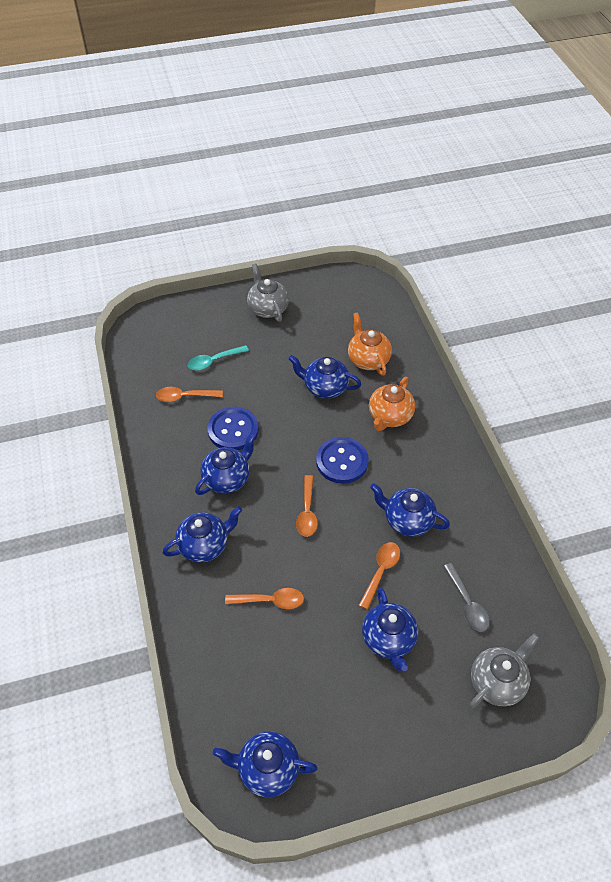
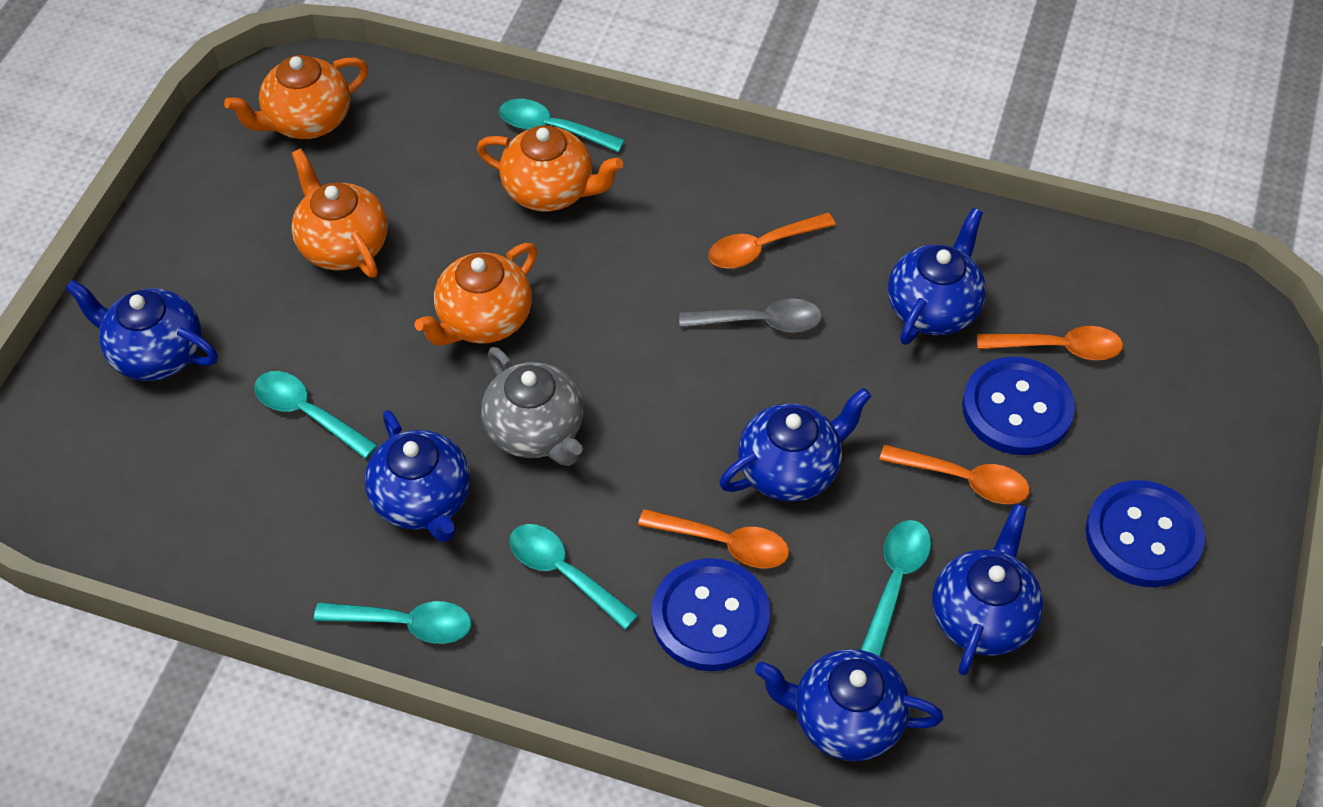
blue button: [207,407,259,450] [316,437,369,484] = 2 -> [651,558,770,671] [962,357,1075,455] [1085,480,1205,587] = 3
grey teapot: [247,263,289,322] [470,634,539,708] = 2 -> [481,347,583,466] = 1
orange teapot: [348,312,392,376] [369,377,415,431] = 2 -> [224,55,368,139] [291,148,388,278] [414,243,537,345] [477,125,623,212] = 4
turquoise spoon: [188,345,249,370] = 1 -> [254,371,378,459] [314,601,471,644] [499,99,625,152] [509,524,638,629] [861,520,931,657] = 5

